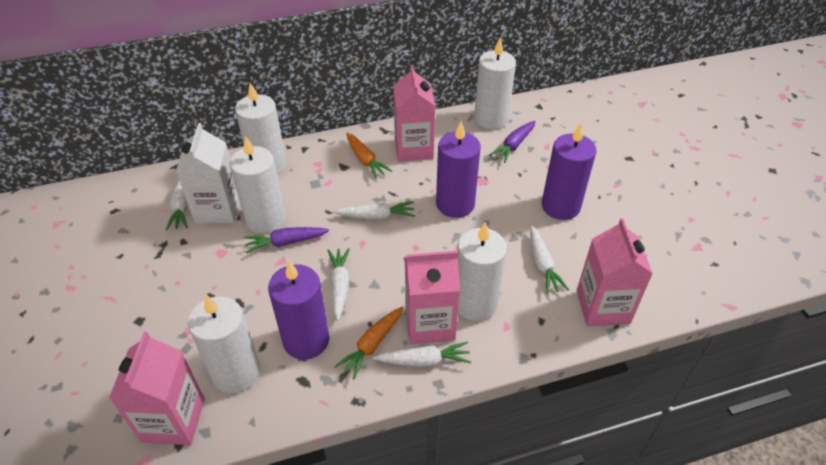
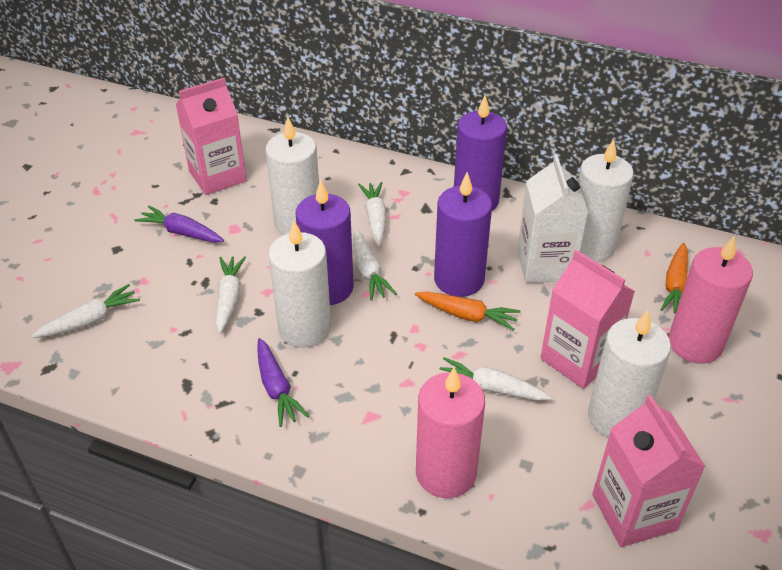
pink candle: none = 0 -> [416,367,485,498] [669,235,753,364] = 2
pink carton: [109,332,205,445] [393,65,435,161] [405,250,460,344] [577,218,653,326] = 4 -> [176,78,247,195] [540,250,635,389] [592,395,706,547] = 3
white candle: [188,295,260,393] [230,136,285,234] [235,83,286,175] [457,222,507,321] [474,38,516,130] = 5 -> [265,117,319,235] [268,220,331,347] [578,139,634,262] [588,310,671,438] = 4

